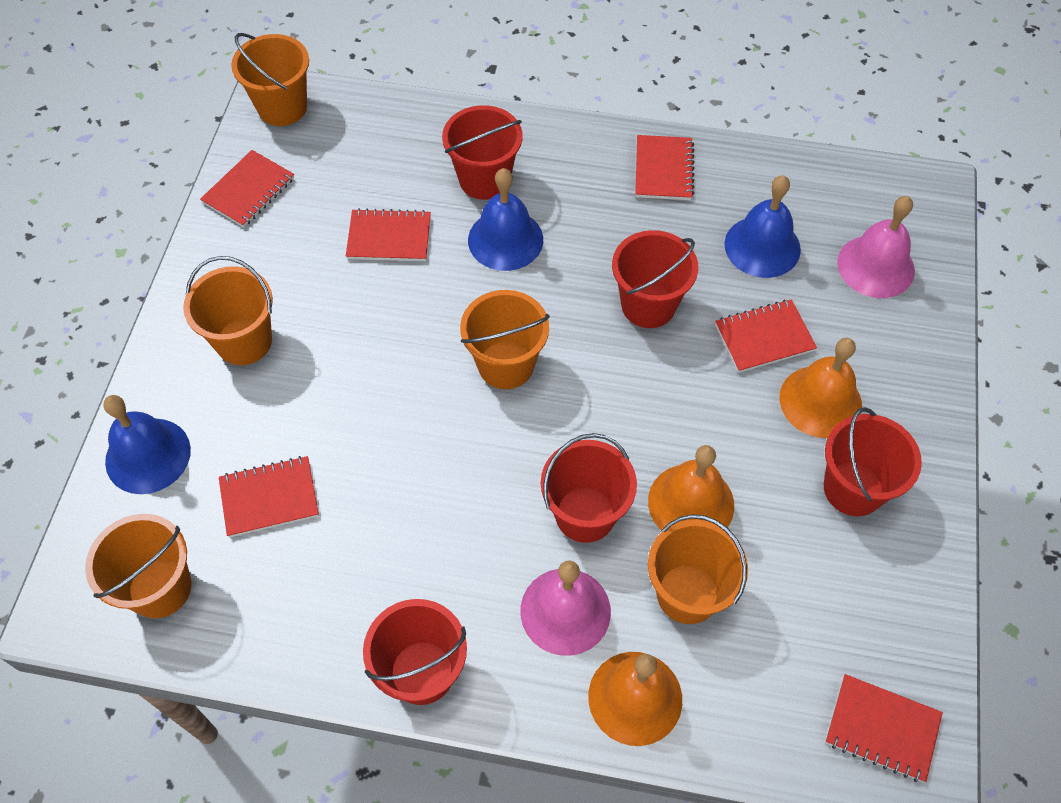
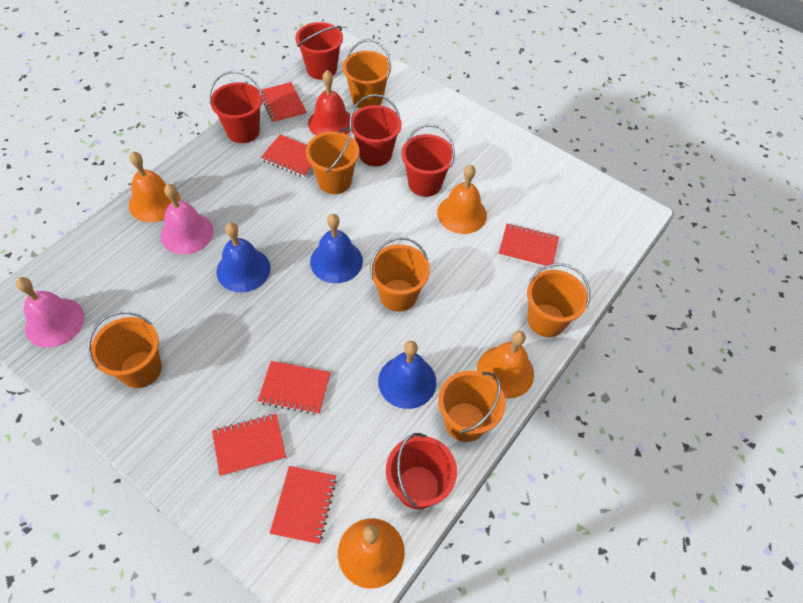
orange bell: [588,652,682,746] [648,445,734,530] [780,338,862,438] = 3 -> [129,152,181,222] [338,518,405,589] [437,165,487,234] [477,331,534,399] = 4
orange bucket: [85,514,192,618] [183,256,273,365] [231,33,309,126] [460,290,550,389] [648,514,748,624] = 5 -> [88,311,162,388] [306,127,360,194] [343,39,391,108] [370,237,430,312] [438,371,506,442] [527,263,590,337] = 6
red bell: none = 0 -> [308,70,350,136] = 1

